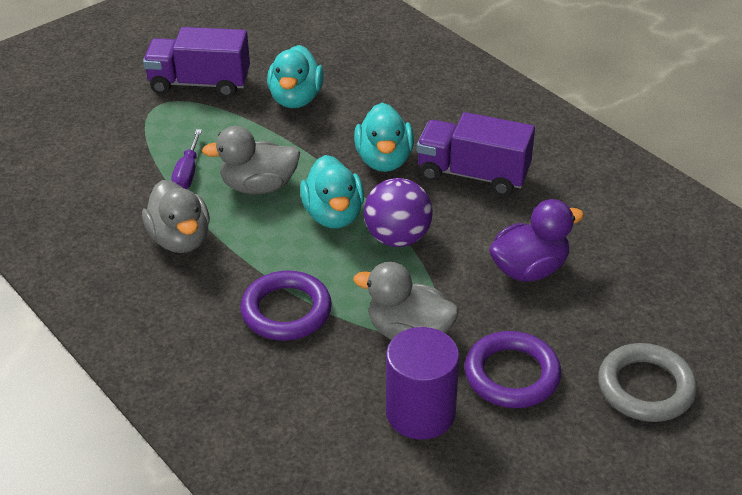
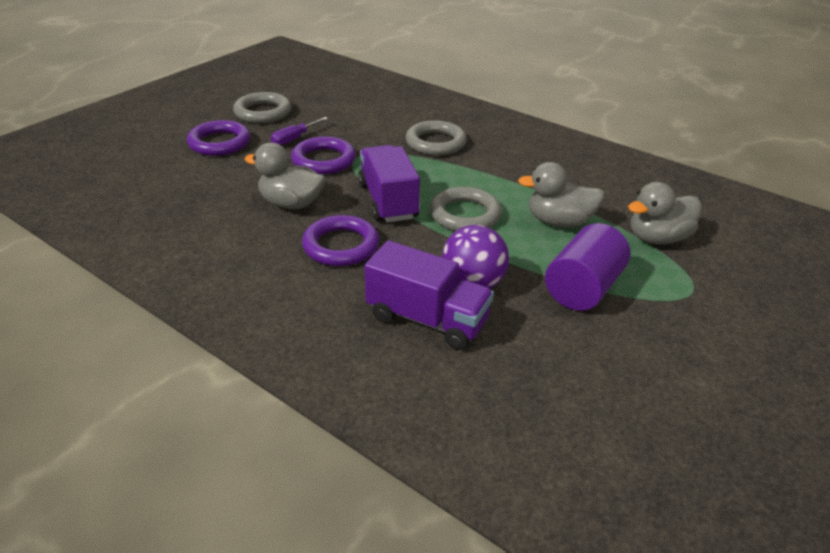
grey ring: [598,343,697,422] = 1 -> [233,92,291,123] [405,120,467,156] [430,187,502,231] = 3
purple duck: [489,199,584,282] = 1 -> none = 0
purple ring: [240,270,332,341] [464,331,561,408] = 2 -> [187,120,250,156] [291,136,356,174] [302,215,379,266] = 3
turquoise duck: [267,45,324,108] [300,155,364,228] [354,103,414,172] = 3 -> none = 0

